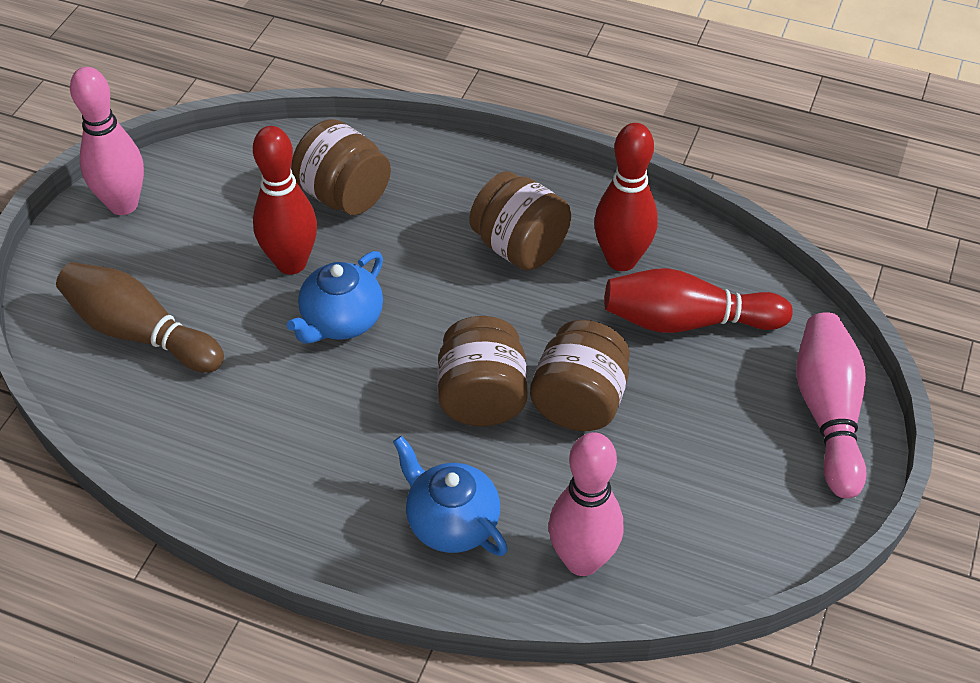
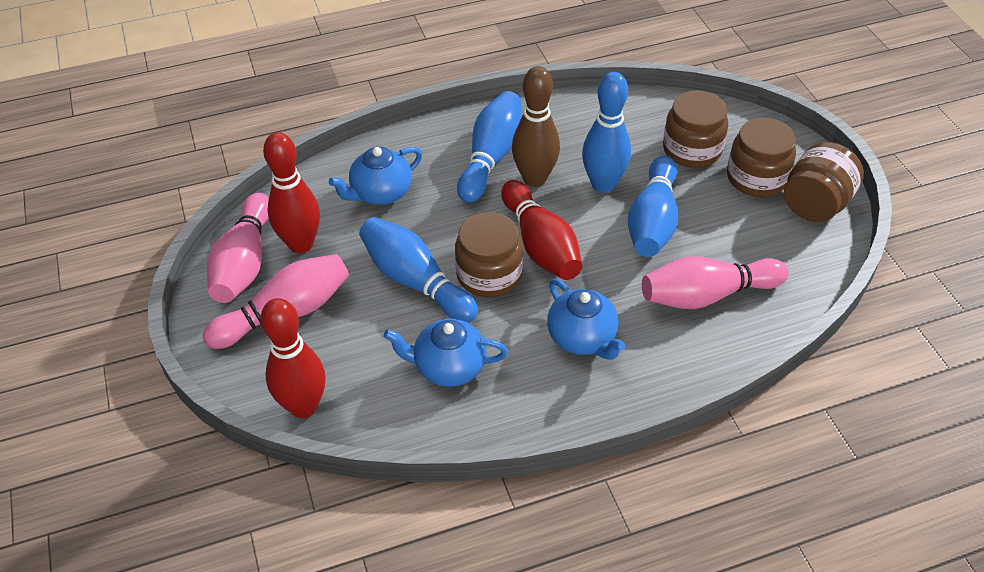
blue bowling pin: none = 0 -> [359,217,478,323] [457,91,521,203] [582,72,631,193] [628,156,679,257] = 4
blue teapot: [287,251,383,344] [393,436,508,556] = 2 -> [328,147,422,205] [384,319,508,387] [547,279,625,360] = 3

